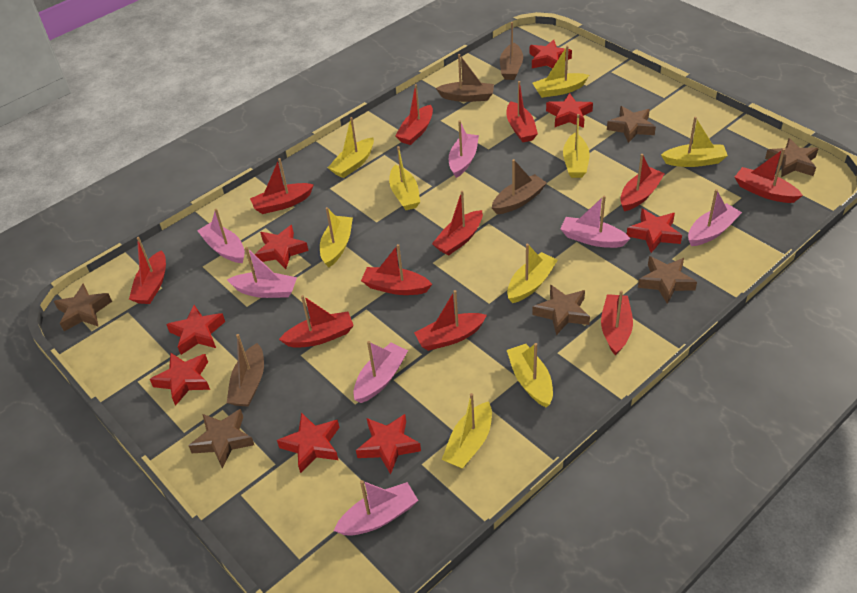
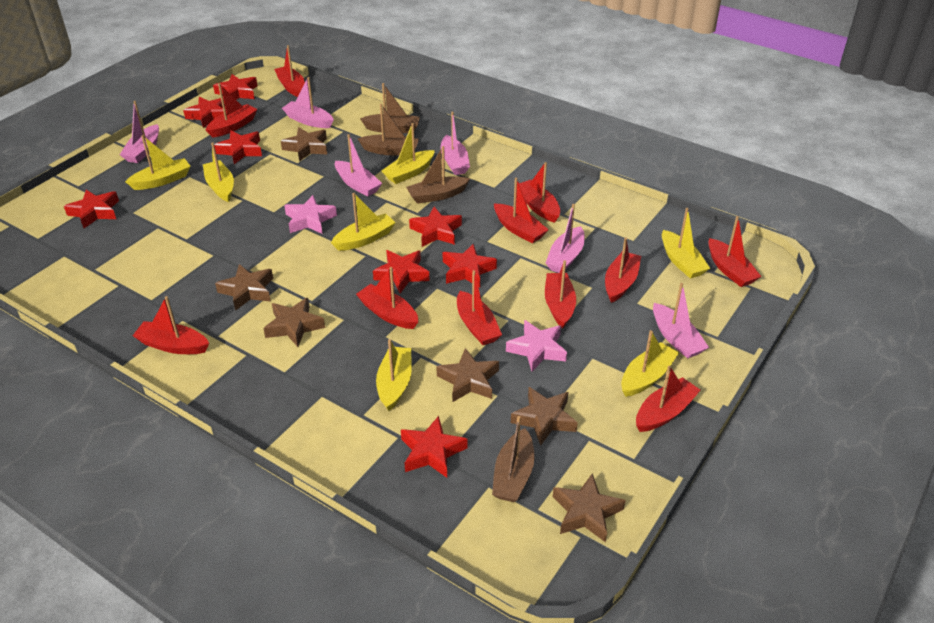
pink boat: [197,209,245,263] [227,247,297,298] [334,480,418,536] [353,341,408,403] [449,120,479,178] [560,196,631,248] [688,189,742,246] = 7 -> [120,101,159,163] [282,77,334,128] [335,134,382,196] [441,112,470,175] [546,204,585,273] [653,283,709,359] = 6
pink star: none = 0 -> [284,195,337,234] [506,320,567,372] = 2
yellow boat: [320,207,353,267] [328,117,374,178] [389,146,420,210] [442,393,492,469] [507,244,558,303] [507,343,553,407] [532,46,589,98] [563,114,590,178] [661,117,728,167] = 9 -> [125,135,191,190] [203,143,234,202] [331,193,396,251] [376,339,412,411] [382,123,435,184] [621,330,679,397] [662,208,710,278] = 7

